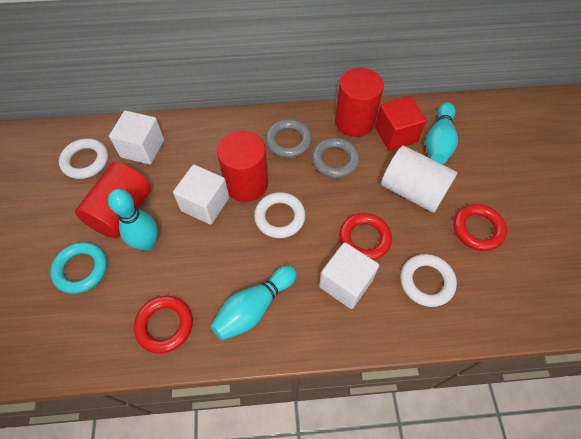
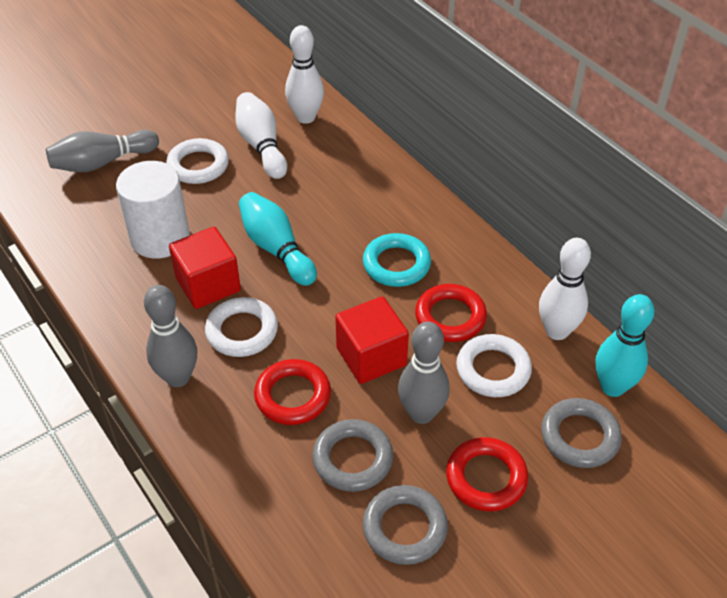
grey bowling pin: none = 0 -> [46,130,159,172] [144,285,197,387] [398,322,449,424] = 3
grey ring: [265,119,312,158] [312,138,360,178] = 2 -> [312,419,393,492] [363,485,448,565] [541,398,622,468] = 3
red cube: [375,96,426,151] = 1 -> [169,227,241,309] [335,296,409,384] = 2
red cylinder: [75,162,151,238] [217,131,268,202] [335,68,384,137] = 3 -> none = 0
turquoise bowling pin: [108,189,158,251] [211,266,297,340] [426,102,458,165] = 3 -> [239,192,317,286] [595,294,655,397] = 2
white bowling pin: none = 0 -> [235,92,287,179] [285,25,324,124] [539,238,591,340] = 3
white cube: [109,111,164,165] [173,165,229,225] [319,242,379,309] = 3 -> none = 0

